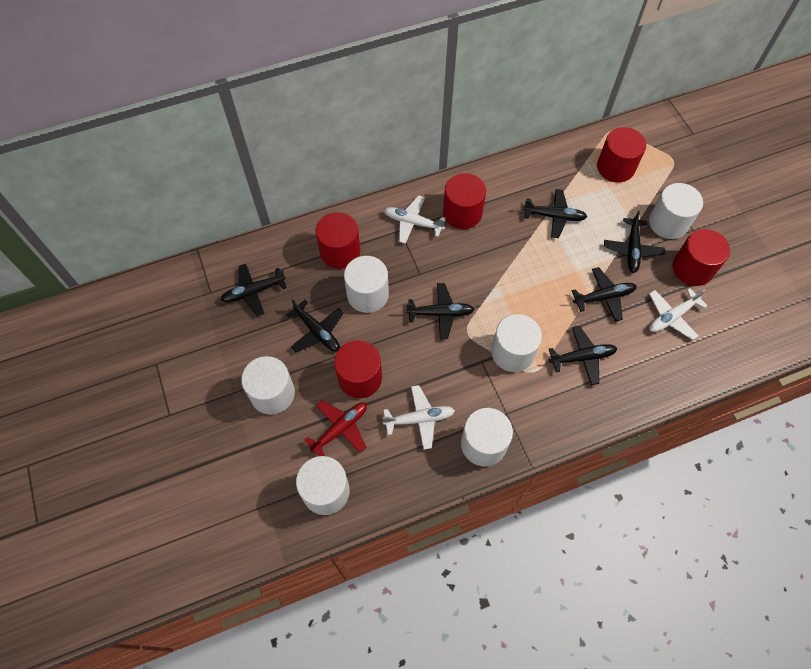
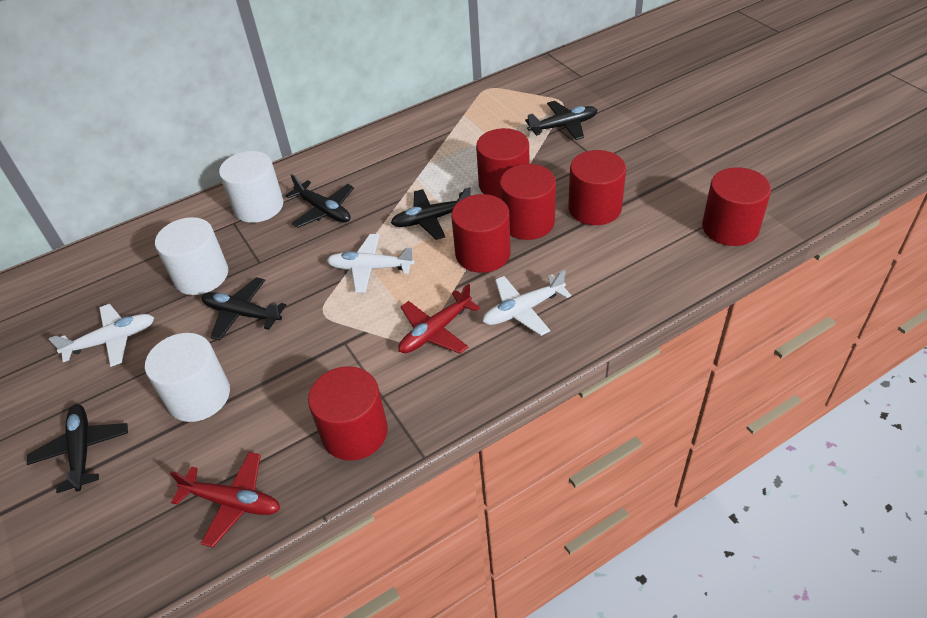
black plane: [221,264,287,316] [286,299,344,352] [406,283,475,339] [523,189,587,238] [549,326,617,385] [572,267,637,322] [604,210,665,273] = 7 -> [27,404,128,493] [202,277,286,341] [285,174,354,228] [391,187,471,240] [525,101,597,140] = 5
red cylinder: [316,212,361,269] [334,340,382,398] [443,173,486,229] [597,127,646,183] [673,229,730,286] = 5 -> [308,366,388,461] [451,194,511,273] [476,128,529,198] [500,164,556,240] [568,150,626,225] [702,167,771,246] = 6
red plane: [304,400,367,456] = 1 -> [170,452,280,547] [398,284,480,354] = 2
white cylinder: [241,356,295,415] [296,456,350,515] [344,256,389,313] [461,408,513,466] [491,314,542,372] [649,183,703,239] = 6 -> [145,333,230,422] [155,217,228,295] [219,151,284,223] = 3

